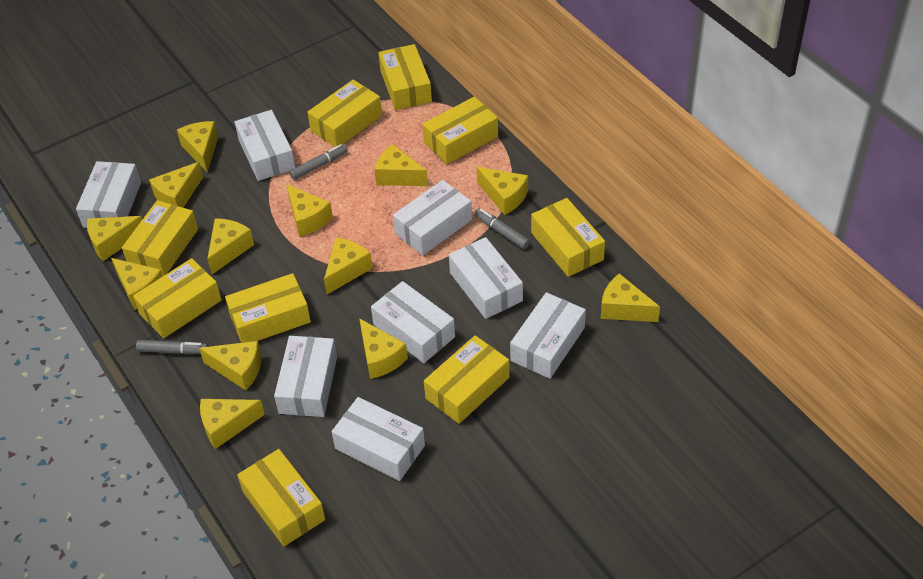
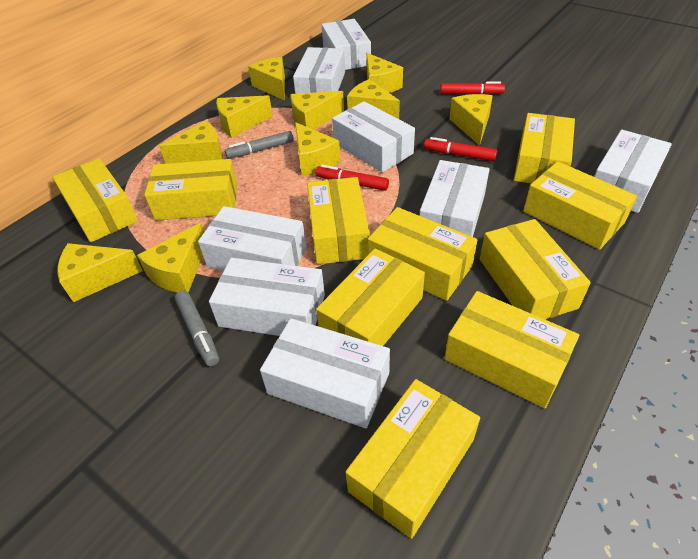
grey marker: [136,340,208,354] [289,144,348,180] [474,208,530,249] = 3 -> [175,291,219,366] [225,131,294,159] = 2
red marker: none = 0 -> [316,165,389,191] [424,137,497,161] [440,82,505,95] = 3
yellow box: [122,200,198,276] [133,258,222,339] [225,273,311,343] [237,449,325,546] [307,80,382,147] [378,44,432,110] [423,97,498,164] [424,335,510,424] [531,198,605,277] = 9 -> [52,158,138,242] [144,159,237,220] [307,177,370,265] [316,248,425,346] [346,379,480,539] [368,207,478,301] [445,291,579,408] [480,219,591,320] [514,113,575,184] [523,161,637,250] = 10
yellow cheese: [87,216,142,261] [111,258,163,310] [149,162,203,208] [177,121,218,173] [199,341,262,390] [200,399,265,449] [207,218,254,274] [286,184,333,237] [324,238,373,294] [359,318,408,379] [374,144,428,186] [477,167,528,215] [601,273,660,322] = 13 -> [58,243,143,302] [137,223,204,293] [159,121,223,164] [216,95,273,138] [248,57,285,101] [290,91,344,130] [295,122,340,176] [347,79,400,119] [366,53,403,93] [449,94,493,146] = 10

